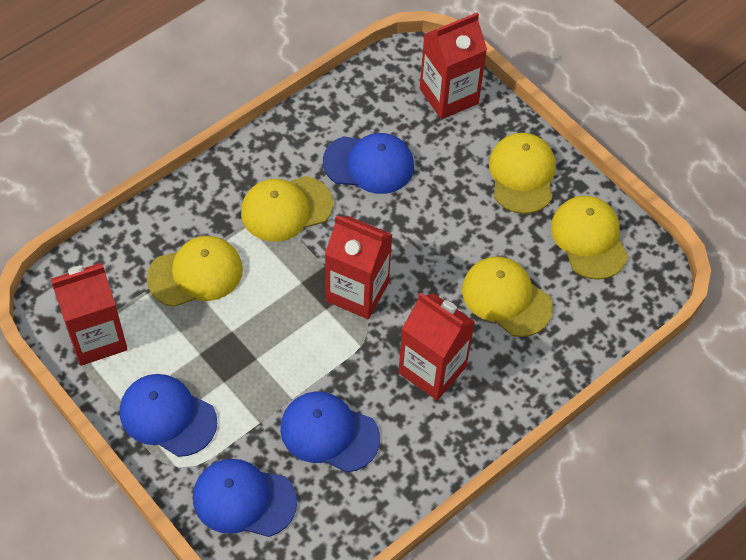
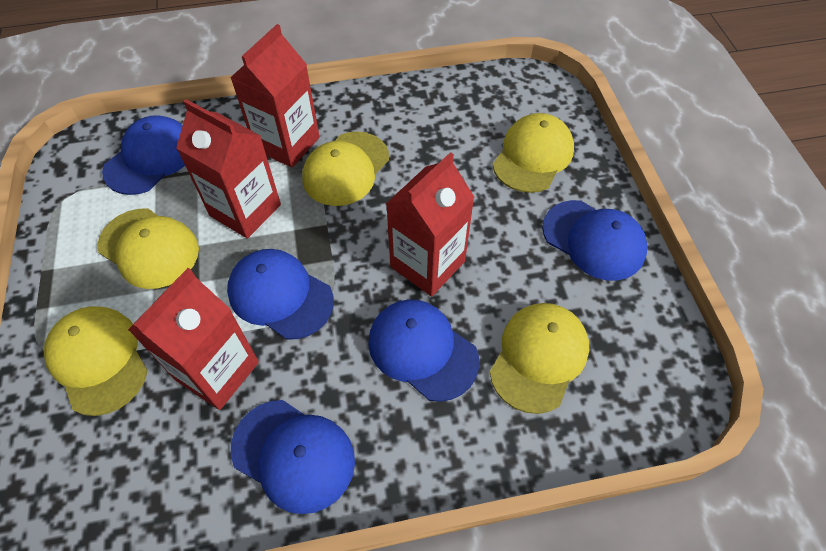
blue cap: [120,374,217,457] [193,459,297,537] [280,391,380,472] [323,133,414,194] = 4 -> [102,115,185,195] [227,249,334,340] [231,400,355,514] [368,299,479,402] [542,200,648,281] = 5

